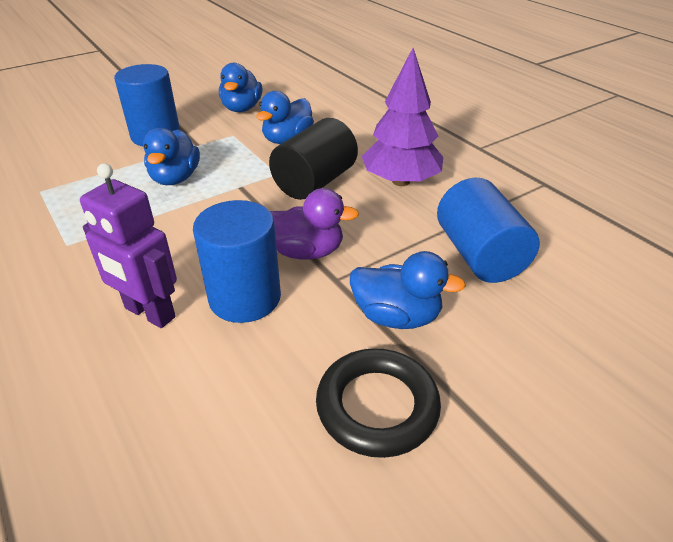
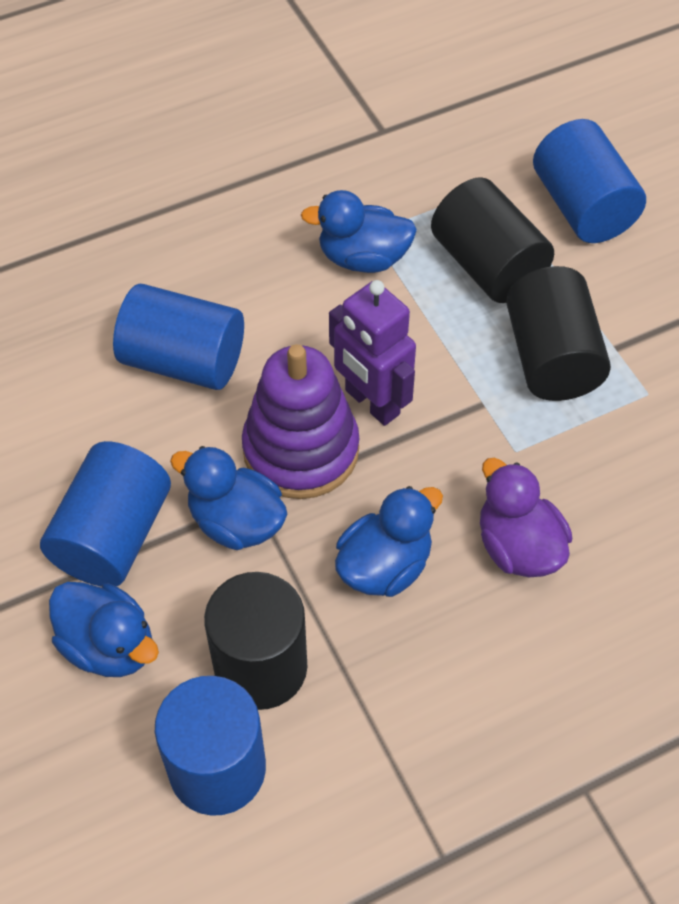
black cylinder: [269,118,358,200] = 1 -> [204,572,307,710] [431,177,554,303] [506,266,611,401] = 3
black ring: [316,348,441,458] = 1 -> none = 0
blue cylinder: [114,64,180,146] [193,200,281,323] [437,178,540,283] = 3 -> [40,441,171,587] [113,284,244,390] [155,676,266,816] [533,119,646,243] = 4
purple stacking toy: none = 0 -> [242,344,359,499] = 1
purple tree: [362,48,443,186] = 1 -> none = 0

